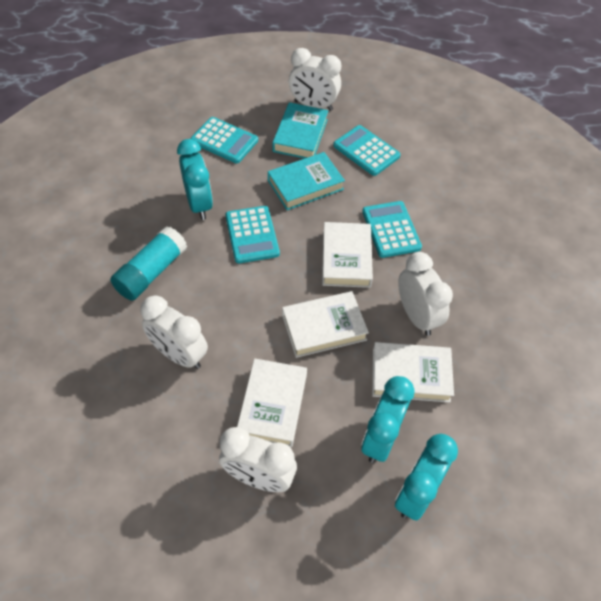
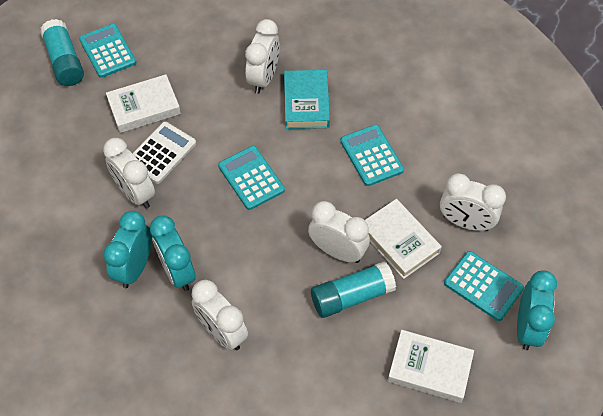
turquoise book: [268,152,345,210] [272,102,328,159] = 2 -> [284,70,330,129] = 1
turquoise glue stick: [110,226,187,301] = 1 -> [40,19,84,86] [311,261,396,318] = 2
white book: [237,358,307,447] [282,291,369,358] [322,222,373,288] [372,342,454,403] = 4 -> [106,74,181,133] [365,199,442,279] [388,330,474,403] = 3
white calculator: none = 0 -> [133,122,196,184] = 1
white clock: [140,296,208,369] [219,427,297,492] [289,48,341,111] [398,252,453,336] = 4 -> [103,138,155,208] [192,280,248,350] [245,19,280,94] [308,201,370,263] [440,173,506,231] = 5

